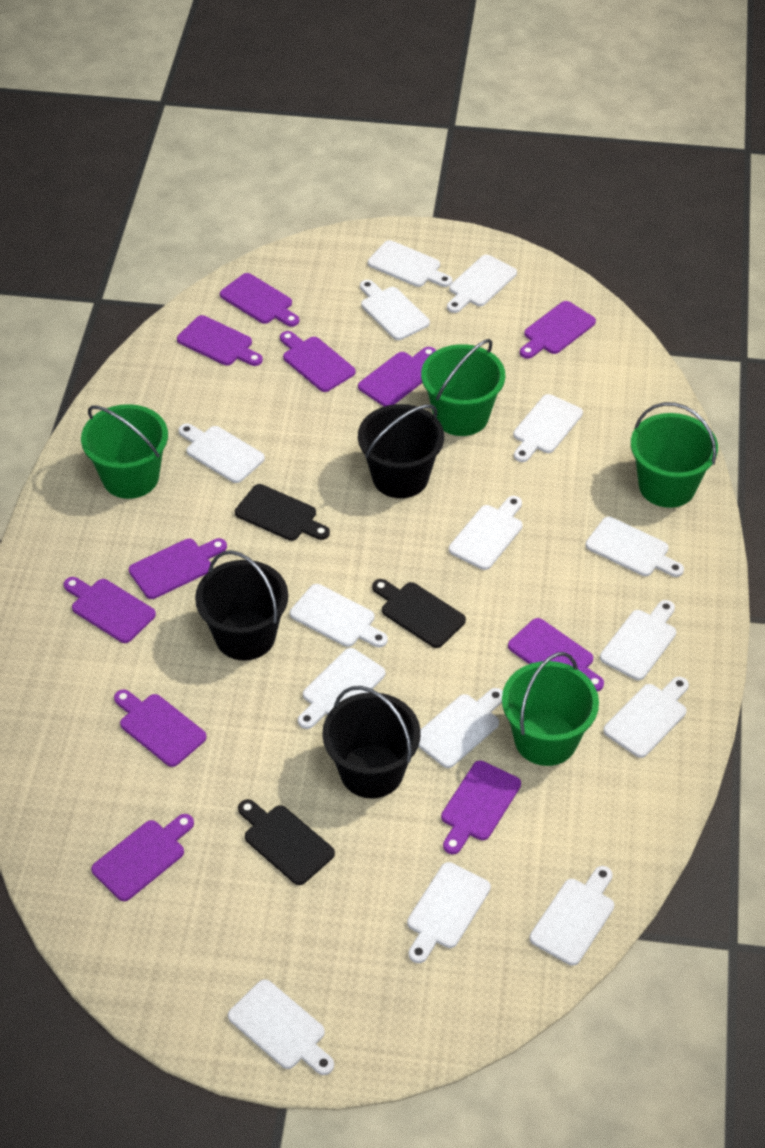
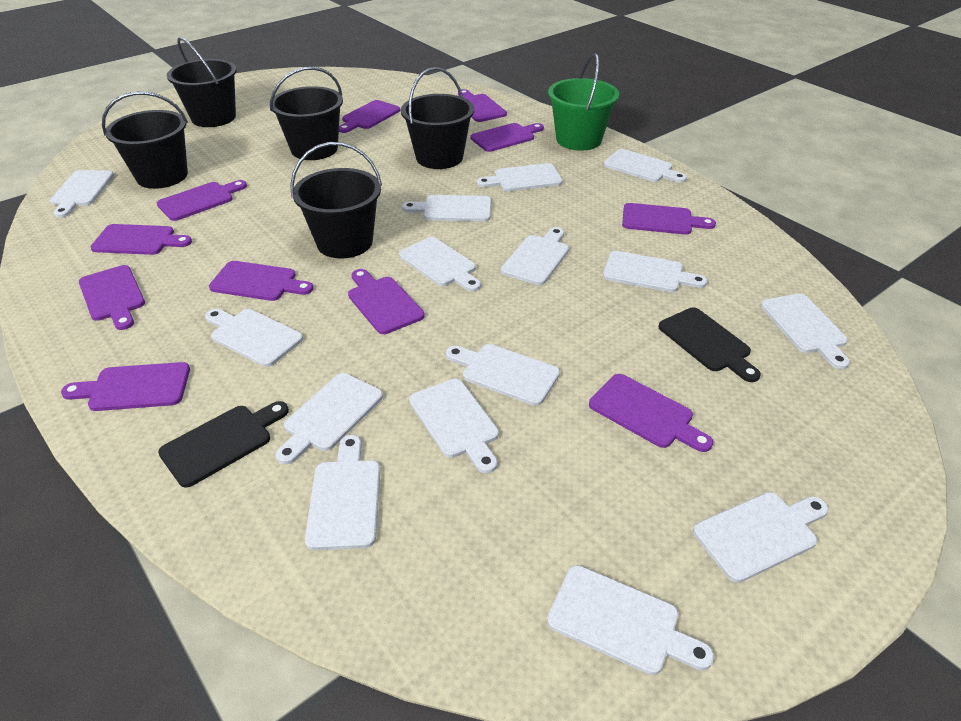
black bucket: [195,550,288,660] [322,686,421,798] [358,404,444,498] = 3 -> [102,91,188,189] [167,37,237,127] [270,67,343,160] [290,142,382,258] [401,67,474,169] = 5
black cutting board: [235,484,330,541] [238,799,335,885] [372,579,466,648] = 3 -> [158,401,289,488] [658,307,761,382] = 2
green bucket: [81,404,168,499] [421,339,505,436] [502,652,599,766] [631,402,718,508] = 4 -> [548,53,619,151] = 1

